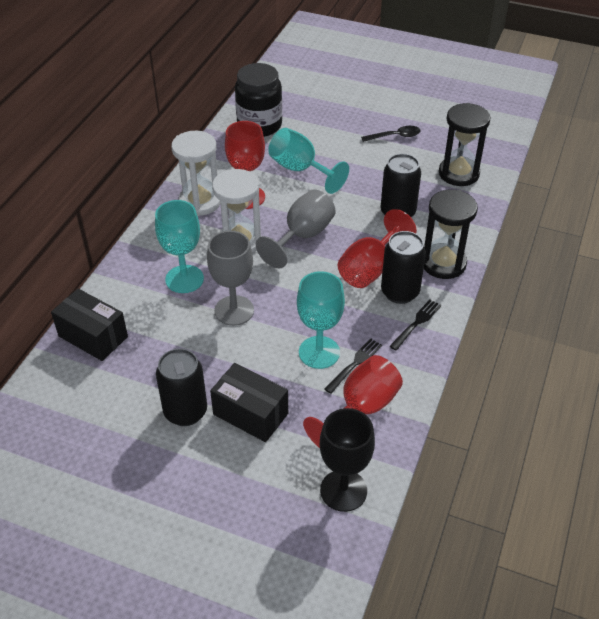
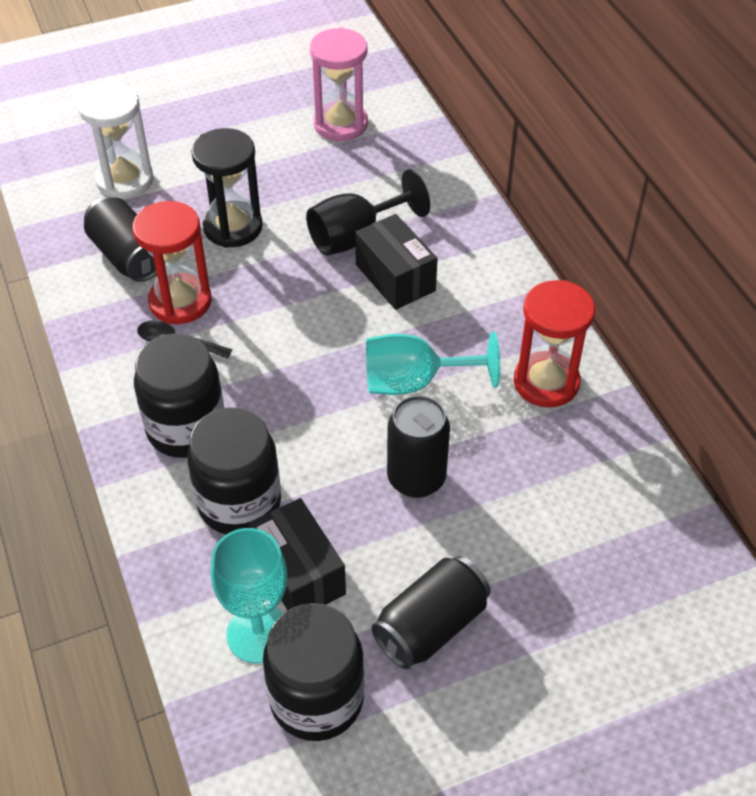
black fork: [325,338,382,394] [389,299,441,351] = 2 -> none = 0
black hourglass: [424,190,478,279] [439,103,491,186] = 2 -> [191,128,263,248] = 1
black jar: [235,63,282,137] = 1 -> [134,334,224,458] [187,407,281,534] [263,603,364,741] = 3
grey goblet: [207,231,254,326] [256,189,336,269] = 2 -> none = 0
pink hourglass: none = 0 -> [310,27,368,141] = 1
red goblet: [225,121,265,209] [303,355,403,448] [338,209,417,288] = 3 -> none = 0
red hourglass: none = 0 -> [132,201,212,324] [514,280,595,407] = 2
turquoise goblet: [155,200,204,293] [268,128,349,194] [297,271,345,369] = 3 -> [211,528,287,663] [366,332,500,395] = 2
white hourglass: [171,131,220,216] [212,169,261,254] = 2 -> [78,82,154,199] = 1

